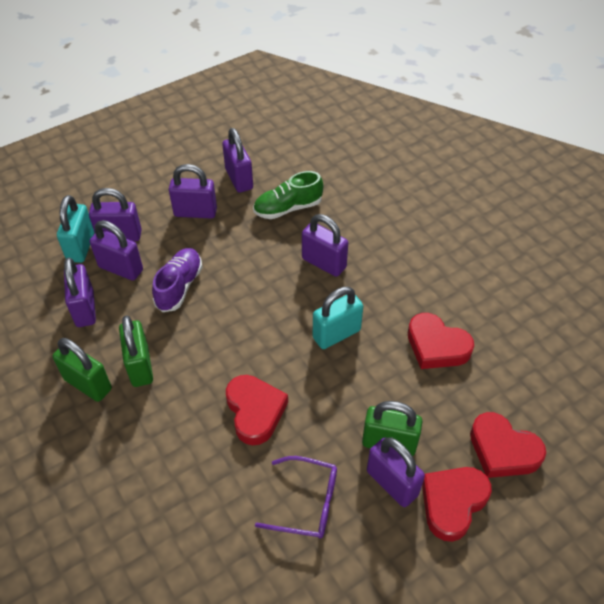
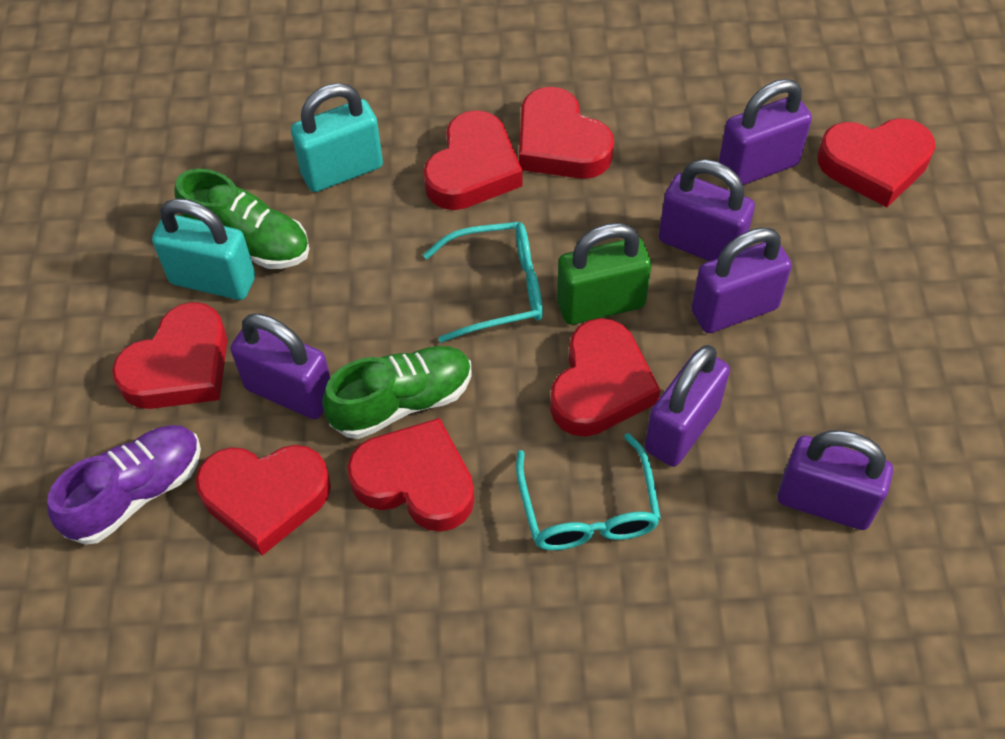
green padlock: [53,338,112,402] [119,316,153,387] [362,401,423,456] = 3 -> [557,223,651,325] = 1
green shoe: [253,171,323,219] = 1 -> [174,169,309,269] [322,346,472,439] = 2
purple glasses: [255,456,337,539] = 1 -> none = 0
purple padlock: [64,258,96,327] [89,188,142,241] [90,220,143,280] [169,164,217,219] [222,128,253,193] [302,214,348,277] [367,437,425,507] = 7 -> [230,314,330,419] [645,345,730,467] [659,159,755,261] [691,227,792,333] [718,79,812,185] [778,430,893,530] = 6
red heart: [226,375,288,445] [408,313,474,369] [422,467,492,542] [470,412,546,478] = 4 -> [112,302,227,409] [196,445,331,556] [347,418,475,532] [423,110,522,210] [519,87,614,179] [550,318,660,437] [818,118,935,207] = 7
turquoise glasses: none = 0 -> [423,222,543,343] [516,433,661,550] = 2

